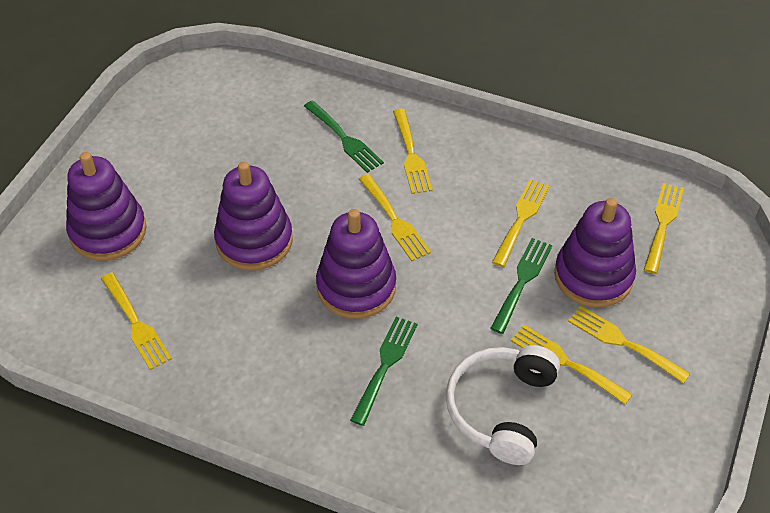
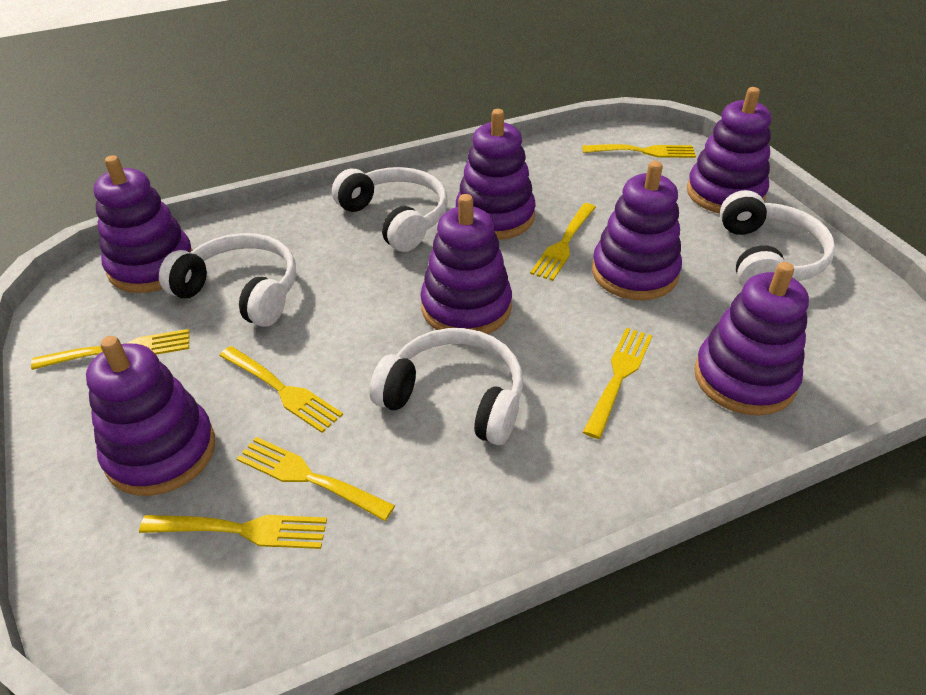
green fork: [304,100,384,173] [350,317,417,426] [490,238,552,334] = 3 -> none = 0
purple stacking toy: [66,152,146,261] [214,161,293,271] [316,209,396,319] [554,198,636,307] = 4 -> [86,336,215,496] [94,155,193,293] [420,194,512,334] [456,109,536,240] [592,161,682,300] [687,87,771,213] [694,262,809,416] = 7
white headphones: [446,345,560,465] = 1 -> [159,233,296,327] [332,167,448,252] [370,328,523,445] [720,190,835,287] = 4

